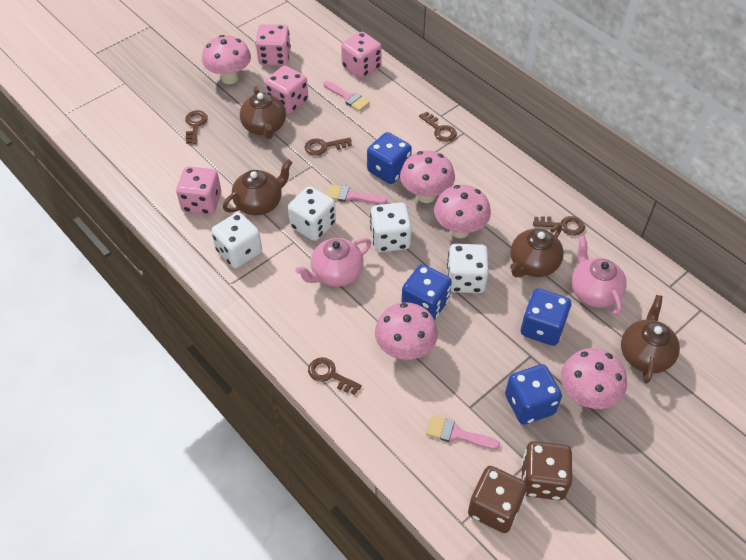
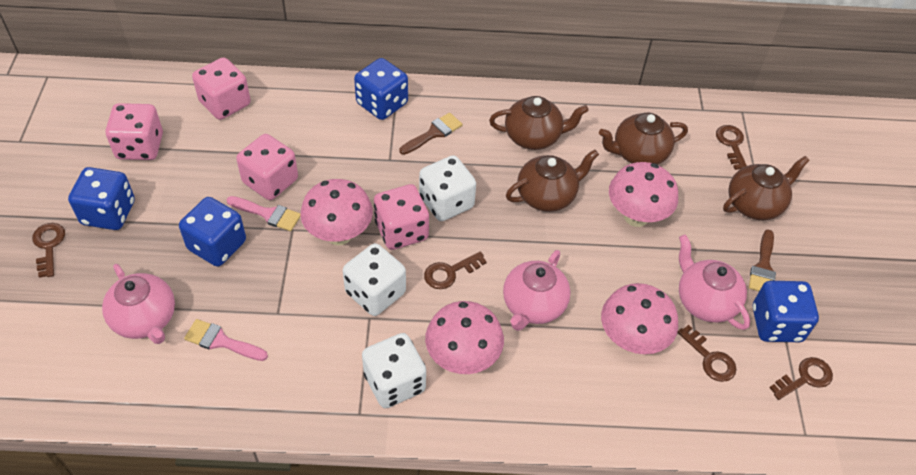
brown brush: none = 0 -> [400,113,462,155] [749,230,776,291] = 2
brown dice: [468,466,527,533] [522,441,572,500] = 2 -> none = 0
pink brush: [323,81,370,111] [327,184,387,204] [426,416,500,449] = 3 -> [184,319,268,361] [226,196,301,231] = 2
pink mushroom: [202,35,251,84] [375,302,438,360] [400,150,455,203] [434,185,491,238] [561,348,627,409] = 5 -> [300,179,373,245] [425,301,504,374] [601,283,678,354] [609,162,678,227] = 4
pink teapot: [295,238,371,287] [571,235,627,315] = 2 -> [102,264,175,344] [503,250,571,331] [679,235,750,330] = 3
white dice: [211,212,262,268] [288,186,336,241] [370,202,411,252] [447,244,489,293] = 4 -> [343,243,406,316] [362,333,426,408] [419,155,476,221] = 3

